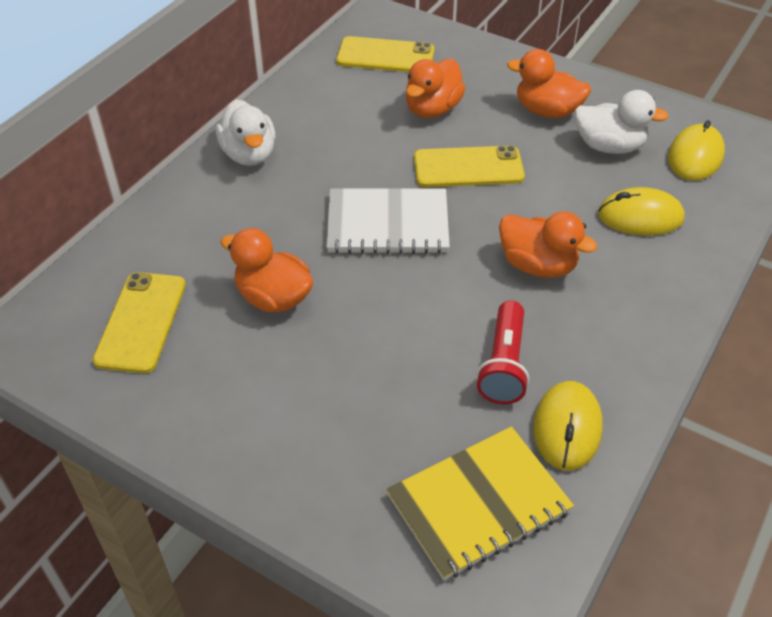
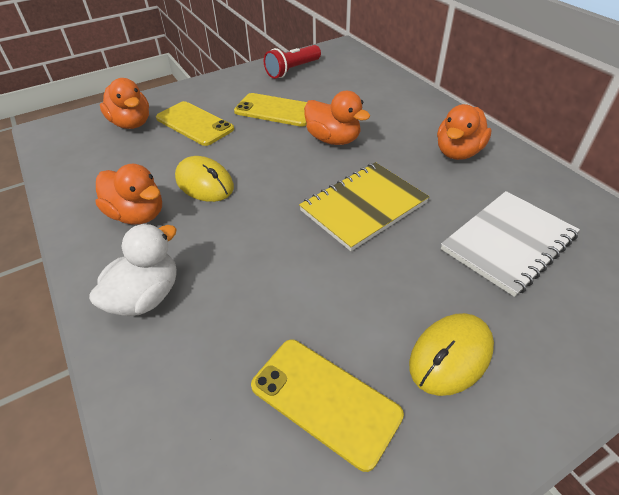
white duck: [216,99,276,166] [574,90,669,154] = 2 -> [89,224,177,316] = 1
yellow mouse: [533,381,603,471] [598,187,685,236] [668,120,725,181] = 3 -> [175,156,234,202] [409,313,494,396] = 2

